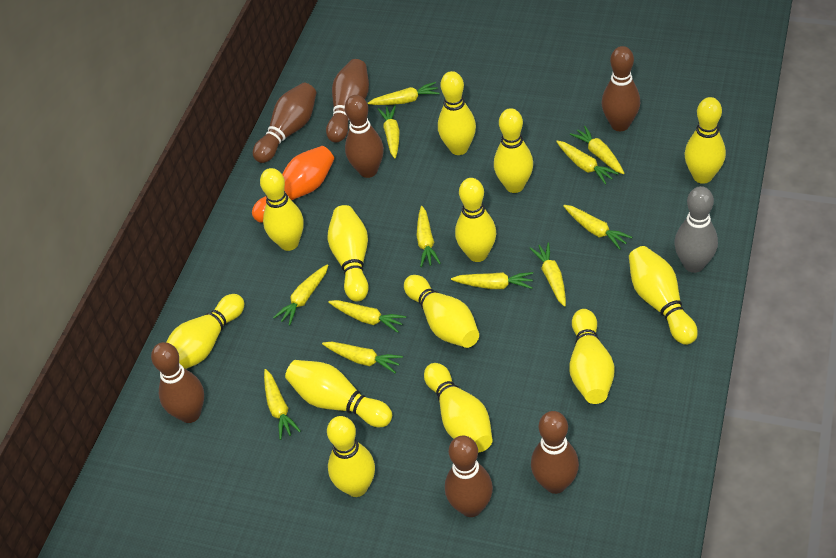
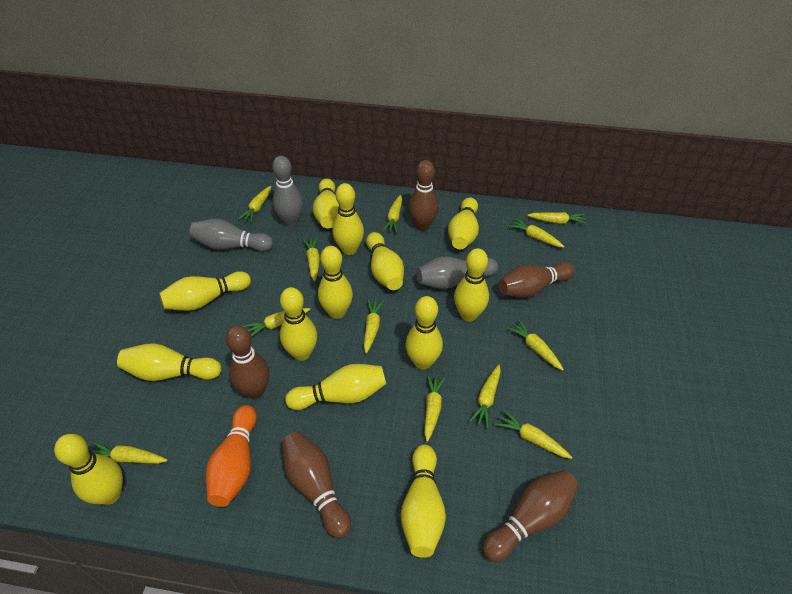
brown bowling pin: [151,342,204,423] [253,83,316,163] [326,59,369,143] [345,95,384,178] [445,436,493,517] [531,411,579,494] [601,46,640,131] = 7 -> [226,326,270,399] [282,431,351,539] [408,160,439,231] [482,470,579,562] [498,262,575,298] = 5
grey bowling pin: [674,186,718,273] = 1 -> [190,219,273,252] [272,156,303,226] [416,256,498,289] = 3

